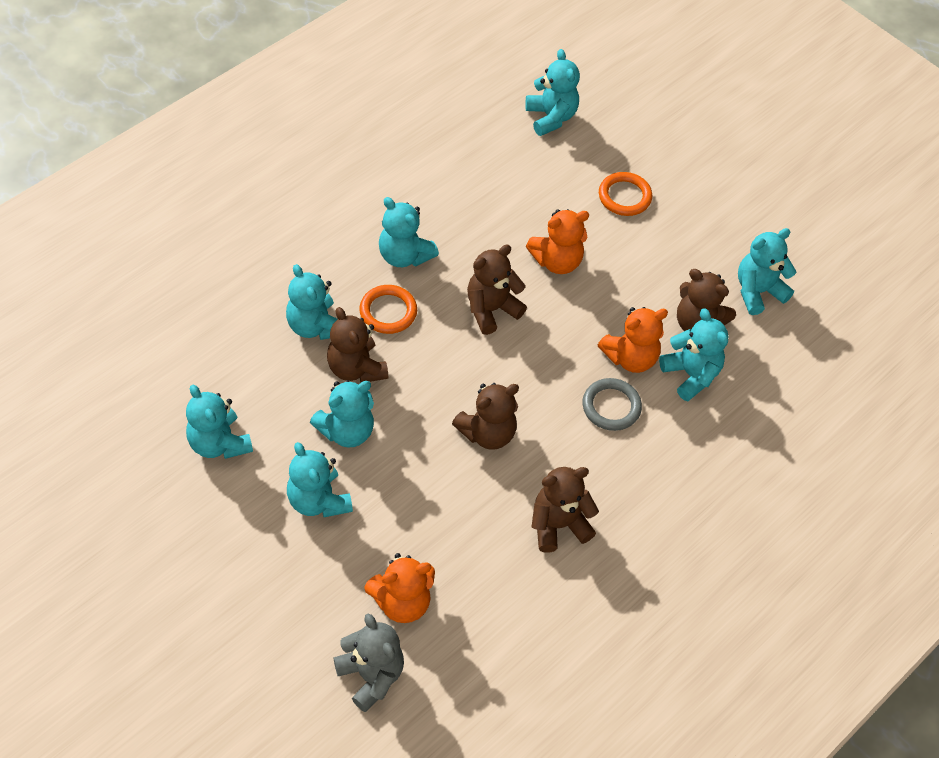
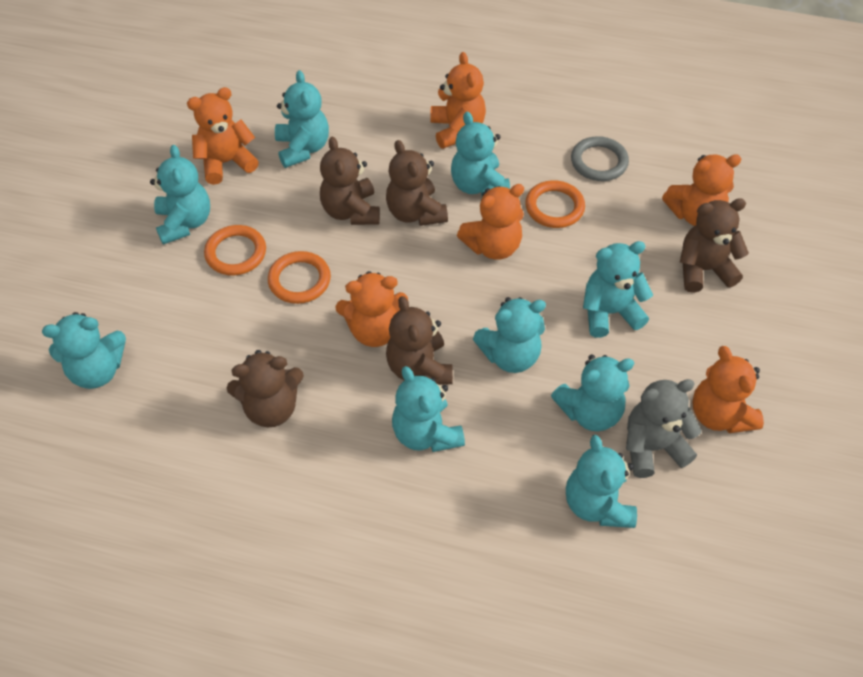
orange ring: [359,285,417,334] [599,172,652,216] = 2 -> [204,225,266,275] [268,251,331,304] [525,180,585,228] = 3
orange teddy bear: [364,553,435,623] [526,209,589,274] [598,307,668,373] = 3 -> [187,87,259,185] [335,271,408,347] [430,52,486,149] [457,184,524,260] [662,154,741,226] [692,346,764,433] = 6
turquoise teddy bear: [186,385,253,459] [286,264,338,340] [287,442,353,517] [310,380,374,448] [379,197,439,267] [525,49,580,136] [659,309,728,401] [738,228,796,315] = 8 -> [42,312,126,389] [150,145,210,245] [275,70,329,168] [392,366,465,452] [451,111,510,197] [473,297,546,373] [551,355,634,431] [566,435,637,528] [583,241,653,338] = 9

